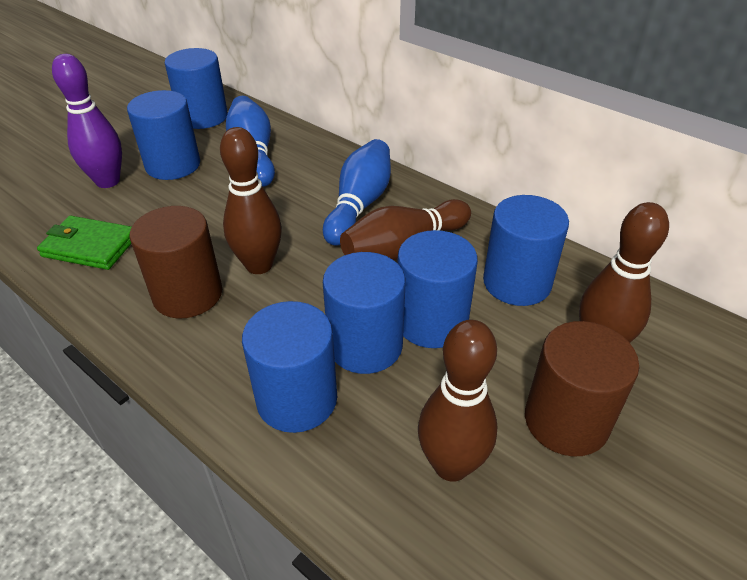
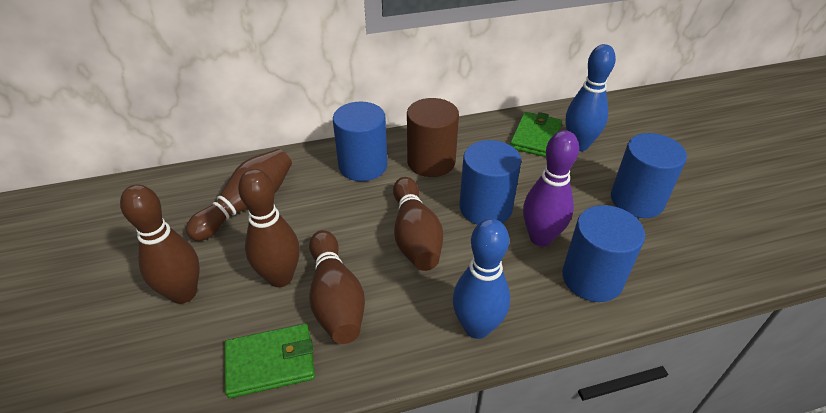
blue cylinder: [127,90,200,180] [165,48,228,129] [242,301,337,433] [323,252,406,374] [397,230,478,348] [483,195,569,306] = 6 -> [333,102,387,181] [459,140,521,225] [562,205,645,302] [611,133,687,218] = 4
brown bowling pin: [220,127,282,274] [340,199,471,261] [418,320,498,482] [579,202,669,343] = 4 -> [120,185,200,304] [186,149,292,241] [238,169,300,287] [309,230,365,344] [393,177,443,271] = 5
brown cylinder: [130,206,222,318] [525,321,639,456] = 2 -> [407,98,459,177] = 1
green wallet: [37,216,132,270] = 1 -> [225,324,315,398] [510,112,562,157] = 2

